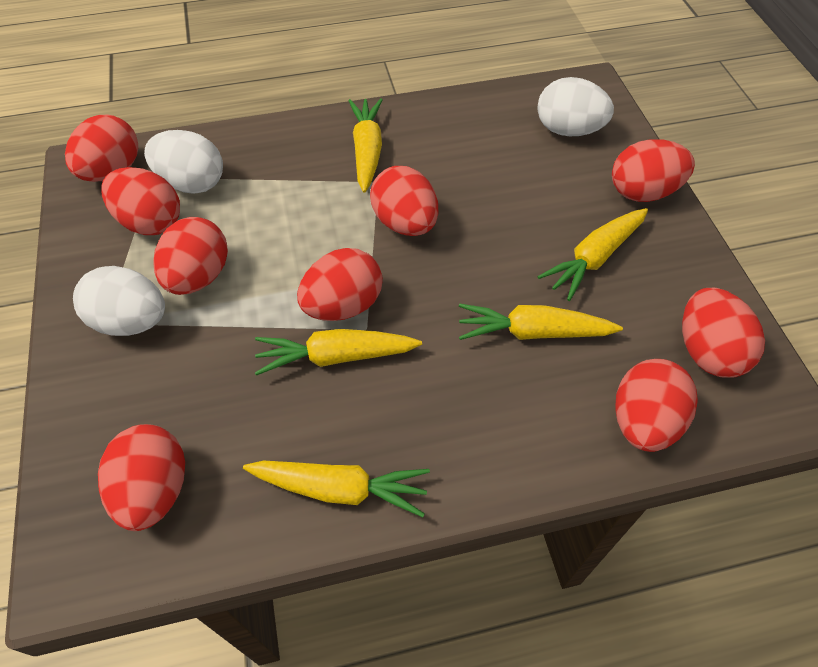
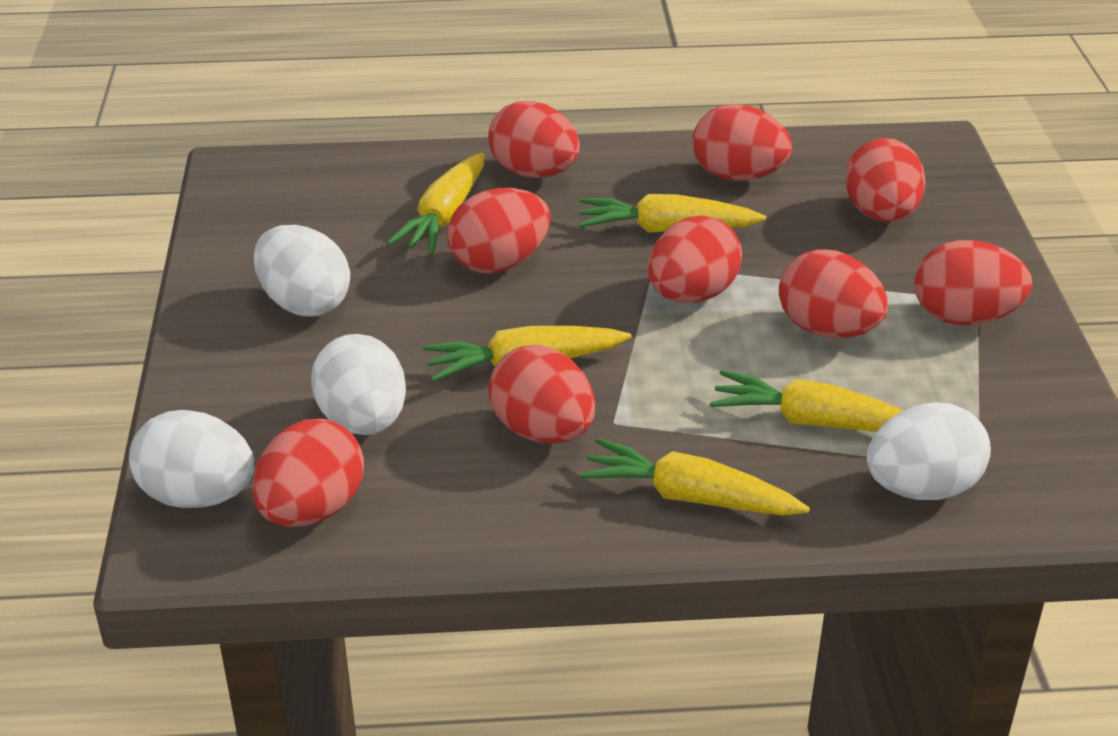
white egg: [73,266,165,336] [144,130,223,194] [537,77,614,136] = 3 -> [129,410,255,508] [254,225,350,317] [311,334,406,435] [867,402,991,500] = 4

